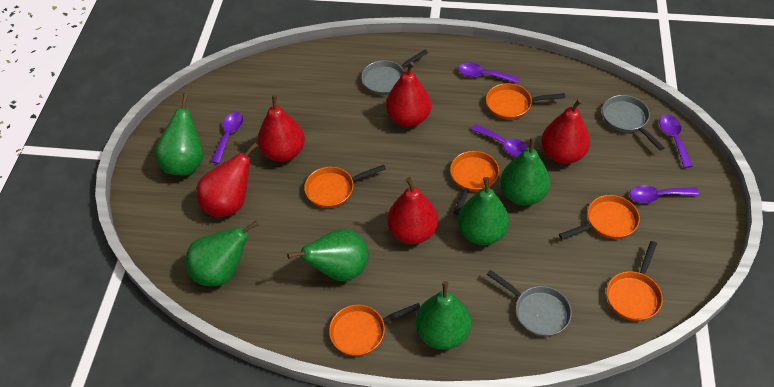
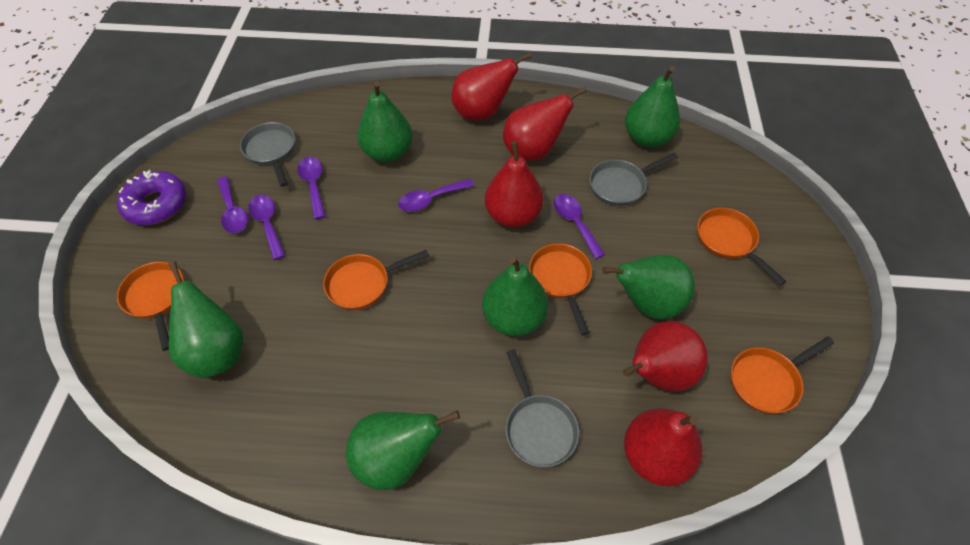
orange pan: [304,165,386,208] [329,303,420,356] [450,151,499,215] [486,83,565,120] [559,195,640,239] [606,241,663,321] = 6 -> [117,262,184,351] [323,250,429,310] [529,243,592,335] [697,208,786,285] [731,337,834,414] = 5
purple donut: none = 0 -> [117,170,186,225] = 1

